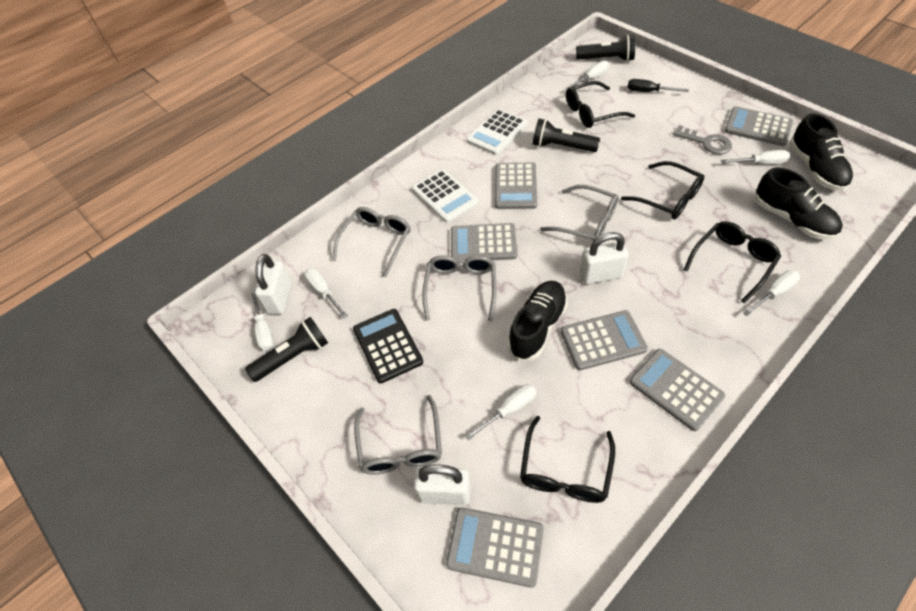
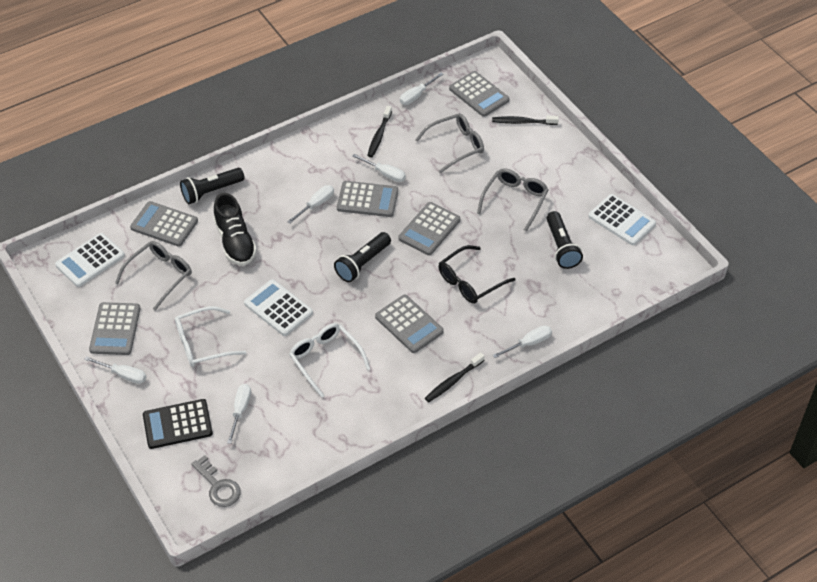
black glasses: [520,416,615,503] [566,81,635,128] [621,161,704,219] [684,221,781,304] = 4 -> [438,245,515,304] = 1
black screwdriver: [627,79,689,92] = 1 -> none = 0
black shoe: [507,281,568,361] [755,167,843,240] [789,113,853,191] = 3 -> [213,193,257,266] = 1
black toothbrush: none = 0 -> [367,106,392,157] [425,352,485,402] [492,116,559,125] = 3
grey glasses: [332,207,411,277] [354,395,442,475] [422,255,496,321] [540,185,618,241] = 4 -> [115,241,192,311] [415,113,484,173] [477,168,549,232] = 3
white calculator: [412,169,479,223] [467,109,527,155] = 2 -> [55,233,125,287] [244,279,313,336] [588,194,656,245] = 3
white glasses: none = 0 -> [175,306,246,367] [289,323,370,398] = 2
white padlock: [255,254,292,314] [414,464,471,505] [580,232,629,284] = 3 -> none = 0

